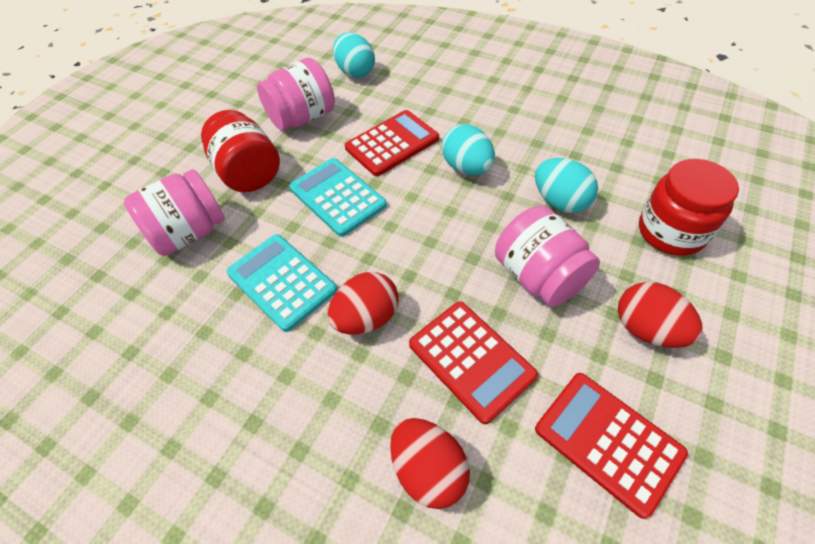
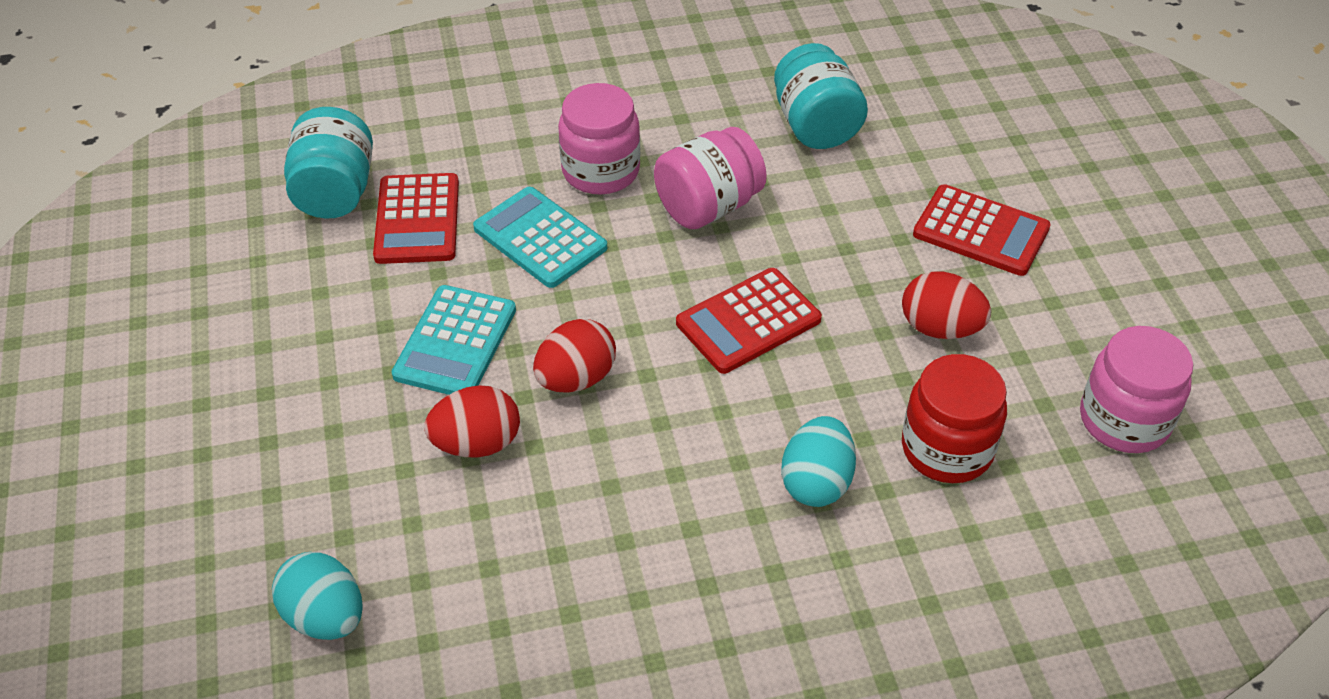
red jar: [201,110,280,192] [639,159,739,256] = 2 -> [902,354,1007,483] = 1
turquoise egg: [333,33,375,78] [442,124,495,175] [535,158,598,213] = 3 -> [272,552,362,640] [781,416,856,507] = 2
turquoise jar: none = 0 -> [284,107,373,219] [774,43,868,149] = 2

